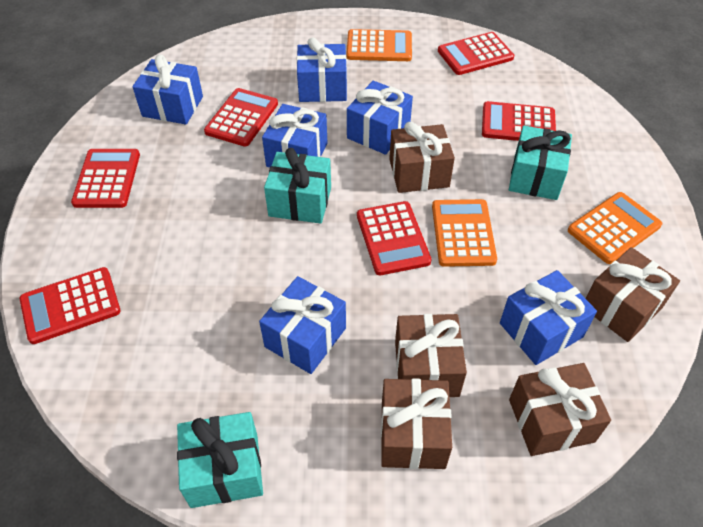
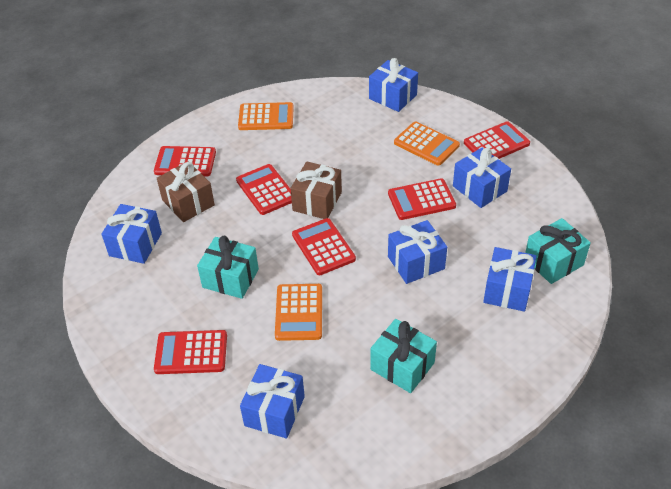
brown gift: [381,378,452,469] [389,122,455,193] [395,314,467,397] [509,363,611,456] [586,247,680,342] = 5 -> [157,161,215,222] [290,161,342,219] = 2

